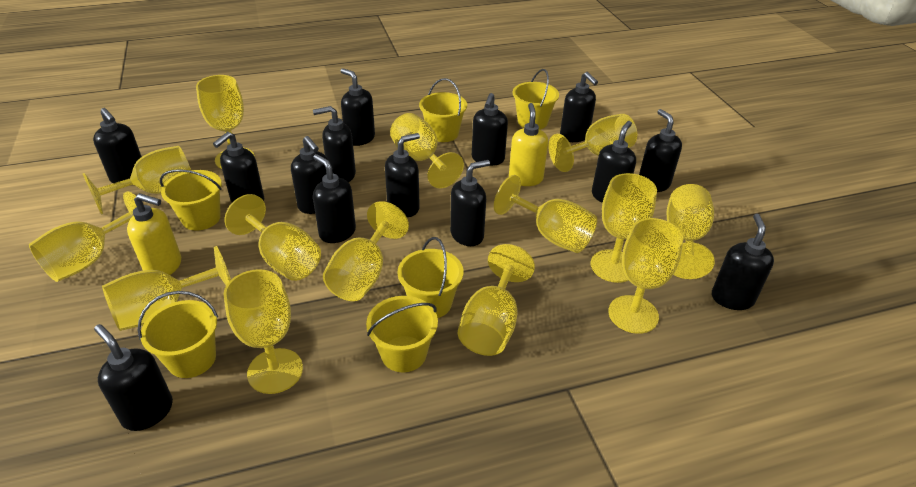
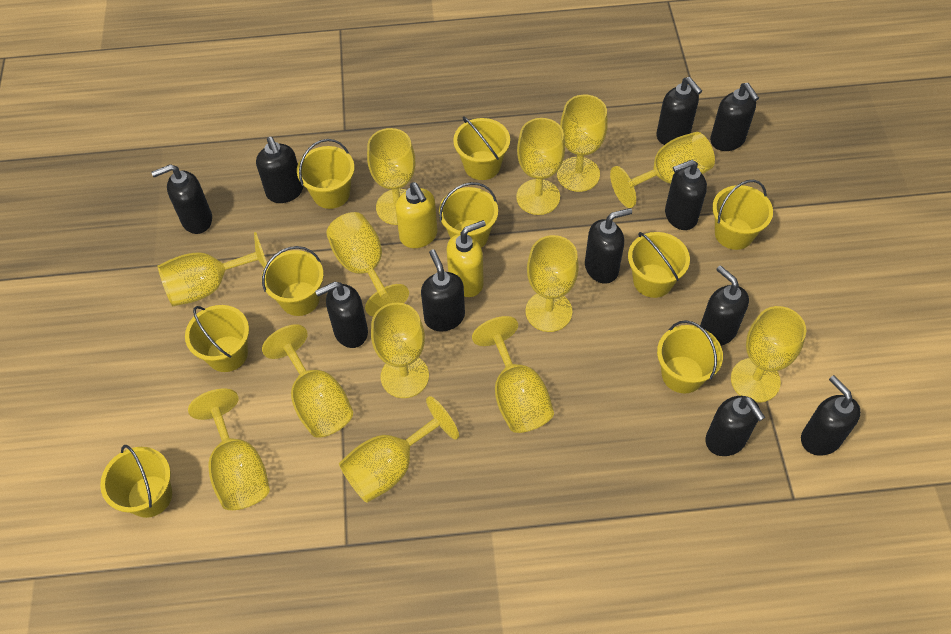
black soap dispenser: [93,108,142,183] [94,324,173,431] [213,132,264,202] [291,136,328,214] [313,106,356,182] [313,154,356,243] [341,68,375,146] [385,133,420,217] [450,160,490,246] [472,93,508,166] [560,72,598,142] [592,121,636,203] [639,109,682,192] [712,214,774,310] = 14 -> [151,164,212,234] [256,137,303,203] [315,282,368,348] [421,249,465,332] [585,208,632,284] [656,77,702,145] [665,160,707,230] [700,265,749,346] [705,396,765,456] [710,83,759,151] [801,375,861,456] = 11
yellow bucket: [138,291,218,378] [160,169,222,231] [366,296,438,372] [398,237,463,318] [419,78,467,142] [513,69,559,129] = 6 -> [100,445,172,518] [185,305,249,372] [262,246,324,316] [297,139,355,209] [439,182,498,248] [453,117,510,180] [628,232,690,298] [657,320,723,394] [712,180,773,250] = 9
yellow goblet: [29,191,144,282] [83,146,191,215] [102,246,231,331] [196,75,255,169] [224,269,303,394] [225,194,321,281] [323,201,409,301] [390,113,464,188] [458,244,535,356] [494,175,597,253] [548,114,637,172] [591,173,657,283] [608,218,683,334] [667,184,715,279] = 14 -> [158,232,267,306] [188,389,270,510] [262,324,353,438] [326,212,409,316] [339,396,459,503] [367,128,415,225] [371,303,429,398] [472,316,554,433] [516,118,565,215] [525,235,579,332] [557,95,608,192] [610,132,715,208] [731,306,806,402] = 13

